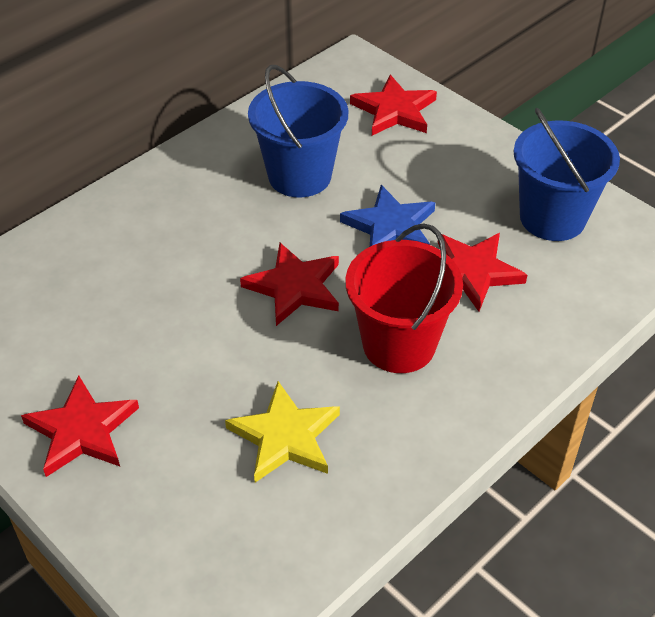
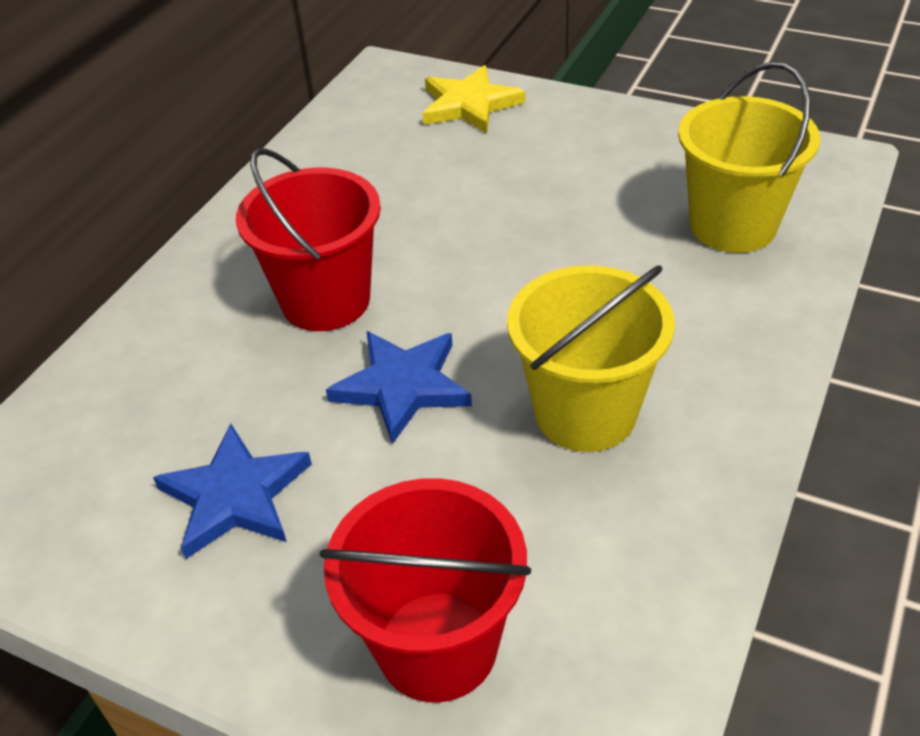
blue bucket: [248,65,348,197] [514,108,620,241] = 2 -> none = 0
blue star: [340,185,435,247] = 1 -> [153,424,312,559] [326,331,472,444] = 2
red bucket: [346,223,463,373] = 1 -> [236,148,381,331] [319,478,531,702] = 2
red star: [21,376,139,477] [240,243,339,326] [350,75,437,135] [438,233,527,312] = 4 -> none = 0
yellow bucket: none = 0 -> [507,265,675,452] [678,62,820,253] = 2

